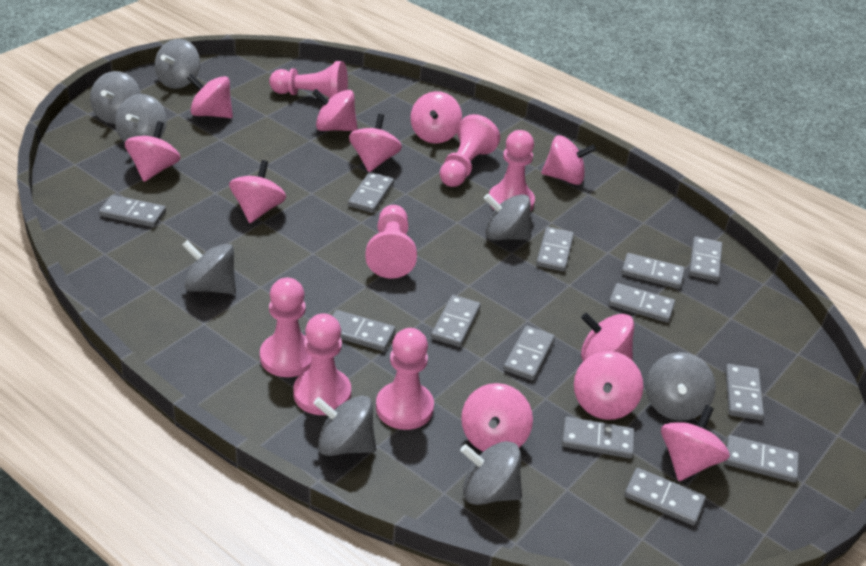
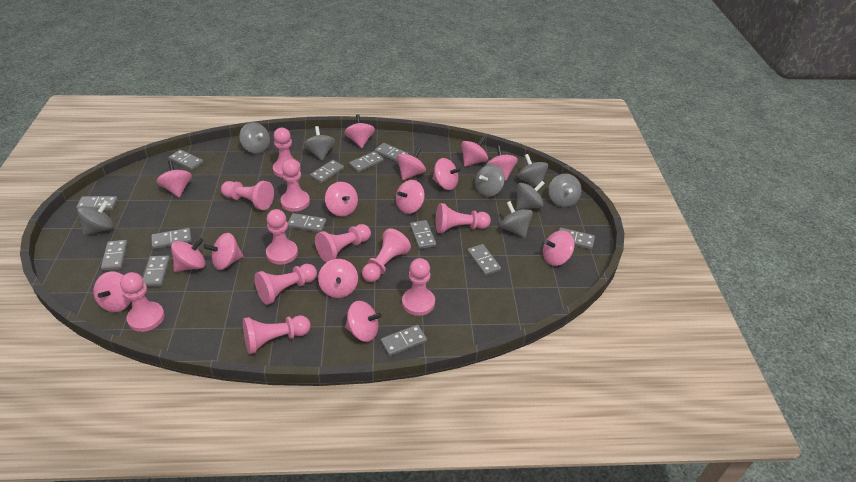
pink pawn: [260,278,312,377] [269,61,348,98] [294,313,351,415] [365,205,417,279] [376,328,434,430] [440,114,500,187] [489,130,535,211] = 7 -> [120,272,165,332] [221,181,274,210] [243,315,311,354] [254,264,317,305] [266,209,298,265] [273,128,300,178] [281,159,310,212] [315,224,371,262] [362,228,411,282] [402,258,435,316] [436,203,491,233] = 11
pink spinning top: [125,121,181,182] [187,74,233,118] [229,160,286,223] [312,89,358,131] [349,114,402,172] [410,91,462,143] [461,383,533,452] [541,135,596,185] [574,351,643,420] [581,313,634,361] [661,405,730,481] = 11 -> [93,272,131,312] [156,160,192,197] [171,238,205,272] [204,233,243,270] [318,259,358,298] [325,182,358,216] [344,114,375,148] [345,301,382,342] [396,180,425,214] [397,147,426,180] [432,158,461,190] [461,136,488,167] [486,146,518,181] [543,230,574,266] = 14

